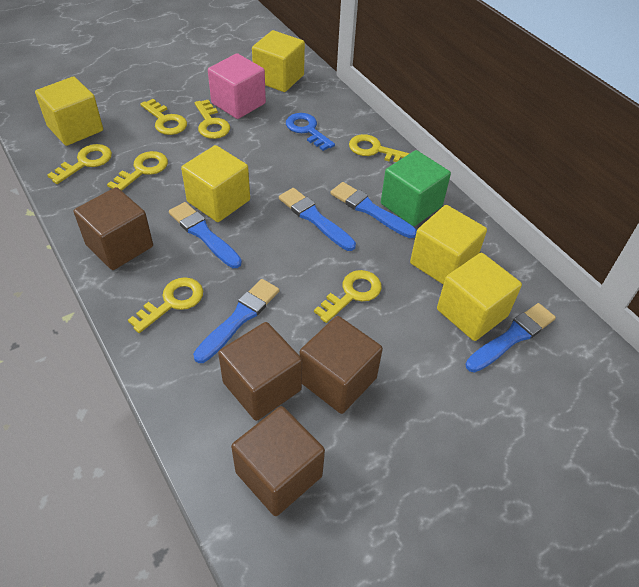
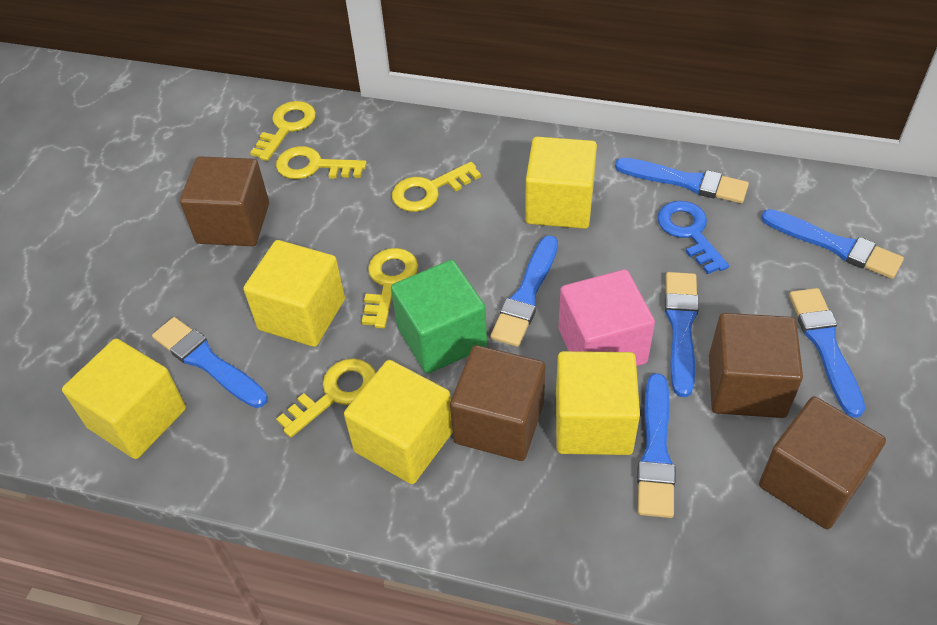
blue brush: [169,202,242,268] [193,279,279,363] [279,188,356,251] [331,182,417,238] [466,303,556,373] = 5 -> [152,317,268,408] [490,235,558,347] [615,158,749,203] [637,373,675,518] [665,272,699,397] [761,209,904,279] [789,288,865,418] = 7
yellow key: [47,144,112,184] [107,151,168,191] [128,277,203,333] [140,99,187,135] [195,100,230,139] [314,270,382,323] [349,134,410,162] = 7 -> [250,101,316,161] [276,146,367,179] [276,358,376,438] [362,248,418,328] [392,162,481,212] = 5

